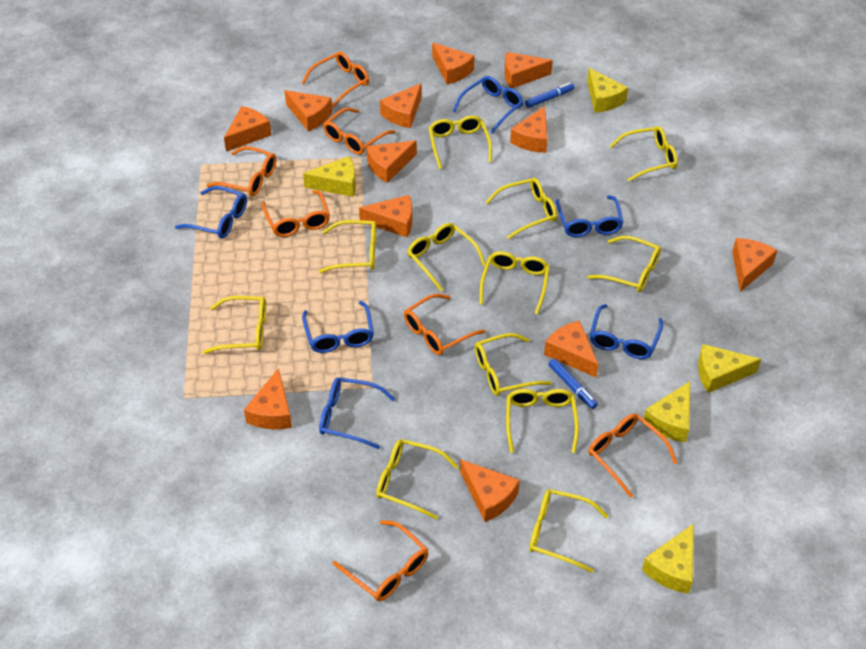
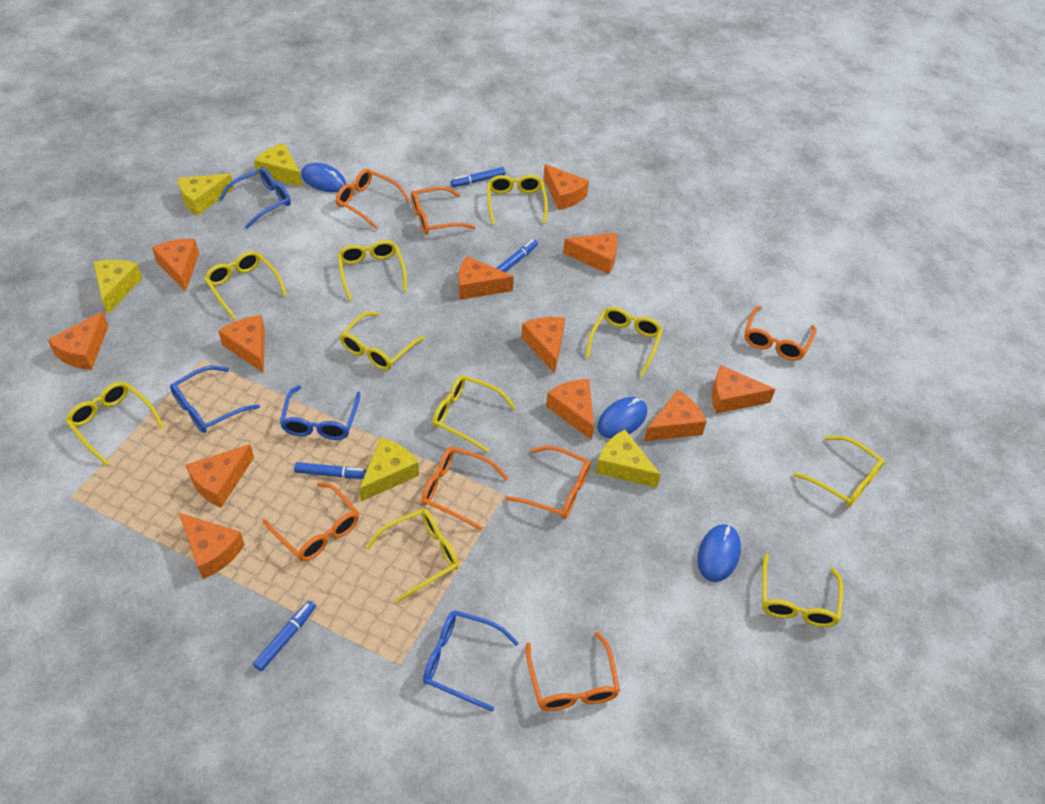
blue glasses: [175,186,247,239] [302,301,374,353] [319,377,395,449] [453,76,524,134] [556,195,623,237] [590,304,663,359] = 6 -> [170,366,260,433] [219,167,291,229] [280,385,361,440] [423,610,518,711] = 4
blue marker: [525,82,574,108] [549,359,598,409] = 2 -> [253,601,316,671] [294,462,367,479] [451,167,505,187] [496,239,538,272] = 4
blue mouse: none = 0 -> [301,163,346,192] [597,397,647,438] [697,524,741,582] = 3
yellow glasses: [203,296,266,354] [318,220,376,273] [376,439,458,520] [407,223,486,291] [429,115,492,169] [475,333,552,396] [479,251,550,314] [486,178,557,239] [506,389,579,453] [529,489,608,573] [587,236,661,292] [610,126,678,181] = 12 -> [65,382,164,465] [204,251,287,320] [337,240,407,301] [340,312,425,370] [366,509,459,603] [432,375,515,453] [487,175,548,225] [585,307,663,377] [762,554,843,627] [793,436,885,507] = 10

